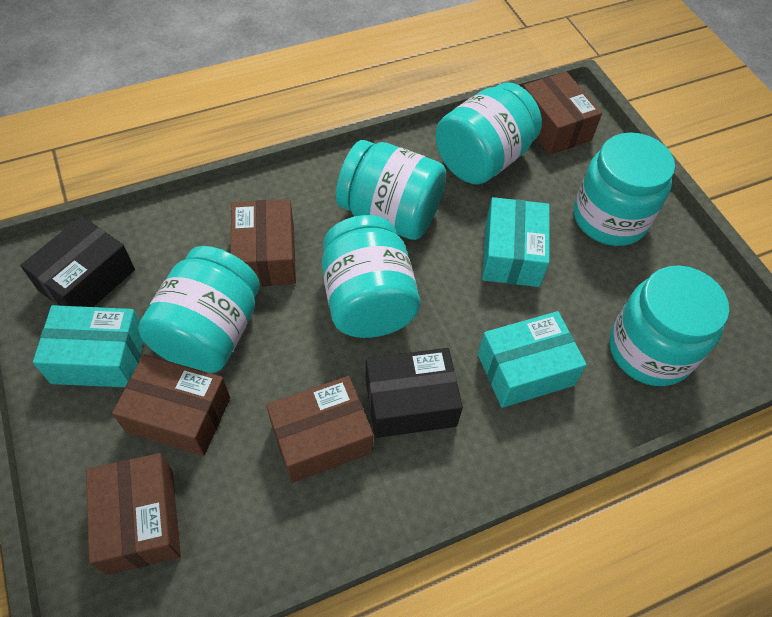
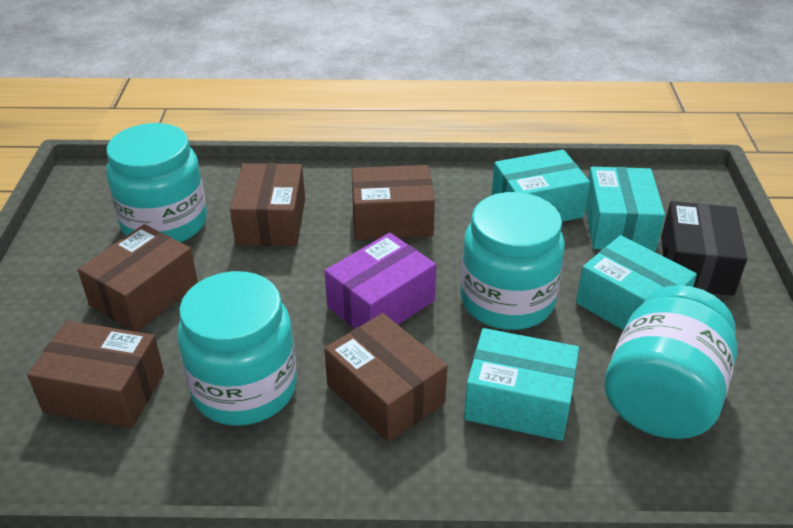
black box: [20,216,135,307] [366,348,463,438] = 2 -> [661,201,747,296] = 1
purple box: none = 0 -> [325,233,436,329] = 1
turquoise box: [33,305,144,387] [478,311,587,408] [482,197,549,287] = 3 -> [464,328,579,441] [491,150,590,222] [576,235,697,330] [586,167,665,251] = 4
turquoise jar: [138,246,260,373] [322,215,420,338] [336,140,446,240] [435,82,542,184] [574,132,675,246] [609,265,729,386] = 6 -> [106,123,207,242] [177,271,297,426] [461,192,565,330] [605,285,737,439] = 4

